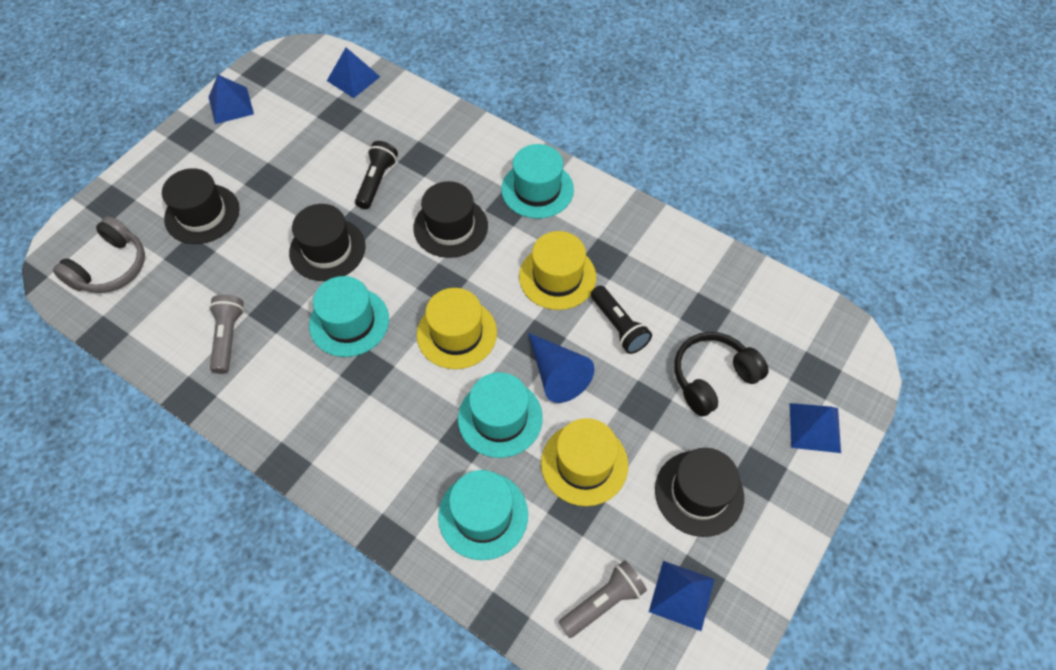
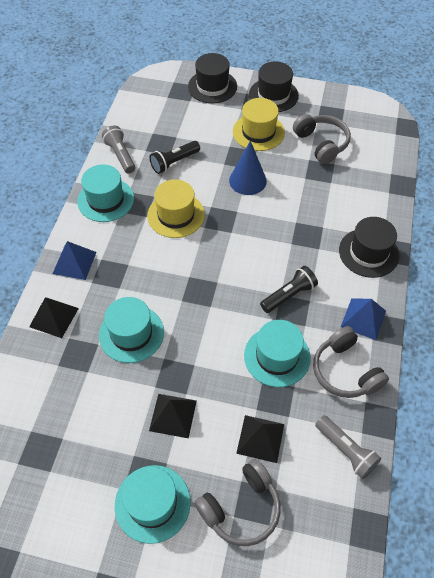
black hat: [162,168,240,244] [289,204,366,281] [413,181,488,258] [655,448,744,537] = 4 -> [188,53,237,103] [249,62,299,112] [339,217,399,278] = 3
black headphones: [674,332,769,417] = 1 -> none = 0
black pyramid: none = 0 -> [29,297,79,338] [149,394,197,438] [236,415,284,463] = 3
blue pyramid: [209,75,254,124] [327,47,380,98] [649,561,714,631] [790,403,841,453] = 4 -> [53,241,96,280] [341,298,386,340] = 2
grey headphones: [53,216,145,293] = 1 -> [195,459,281,546] [293,114,351,164] [313,326,389,398] = 3
yellow hat: [417,288,497,369] [519,231,596,310] [541,418,628,506] = 3 -> [147,179,205,238] [233,98,285,151] = 2

